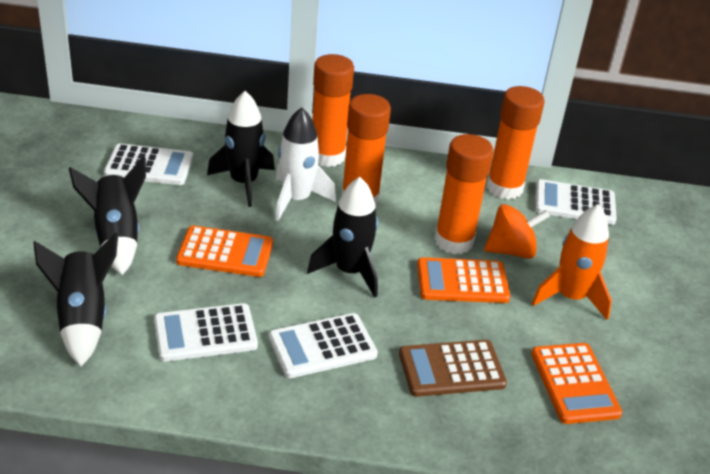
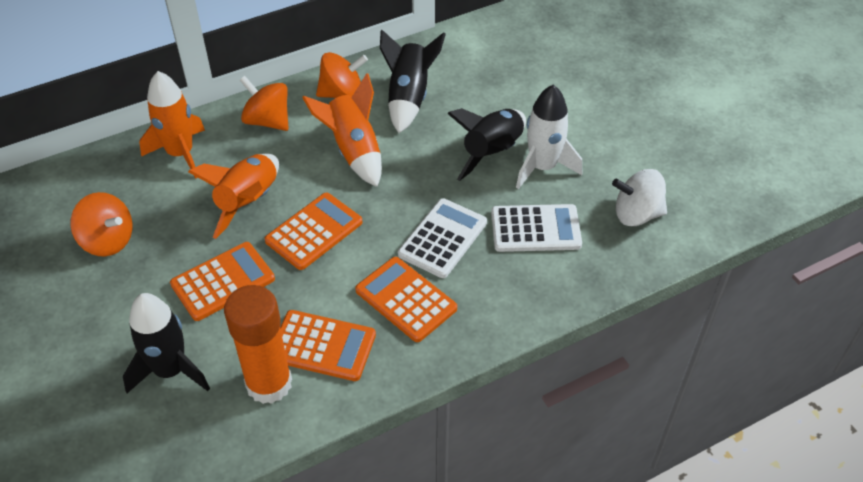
black rocket: [33,232,118,366] [69,156,146,275] [207,91,275,207] [307,177,378,297] = 4 -> [123,293,210,393] [380,30,446,133] [447,108,526,181] = 3
brown calculator: [399,340,507,397] = 1 -> none = 0
orange calculator: [176,225,273,277] [417,257,510,303] [531,343,622,424] = 3 -> [170,242,275,321] [265,193,363,270] [280,310,376,381] [355,257,457,342] = 4
orange glue stick: [312,54,354,167] [341,94,391,207] [434,134,493,254] [487,86,545,200] = 4 -> [224,285,292,404] = 1
orange rocket: [532,204,612,320] = 1 -> [139,71,205,179] [188,153,279,239] [302,73,382,187] = 3
orange spinning top: [484,204,550,259] = 1 -> [70,192,132,256] [240,76,289,131] [316,52,368,98] = 3
white calculator: [104,143,193,185] [154,303,258,362] [269,313,378,378] [535,179,617,225] = 4 -> [398,198,487,278] [491,204,582,252] = 2
white spinning top: none = 0 -> [612,169,667,226] = 1

